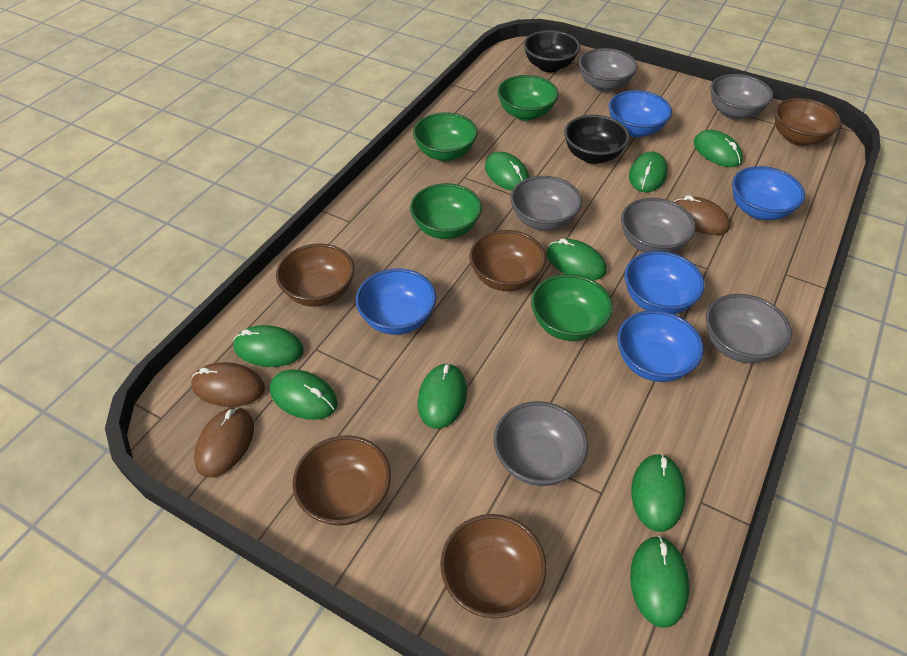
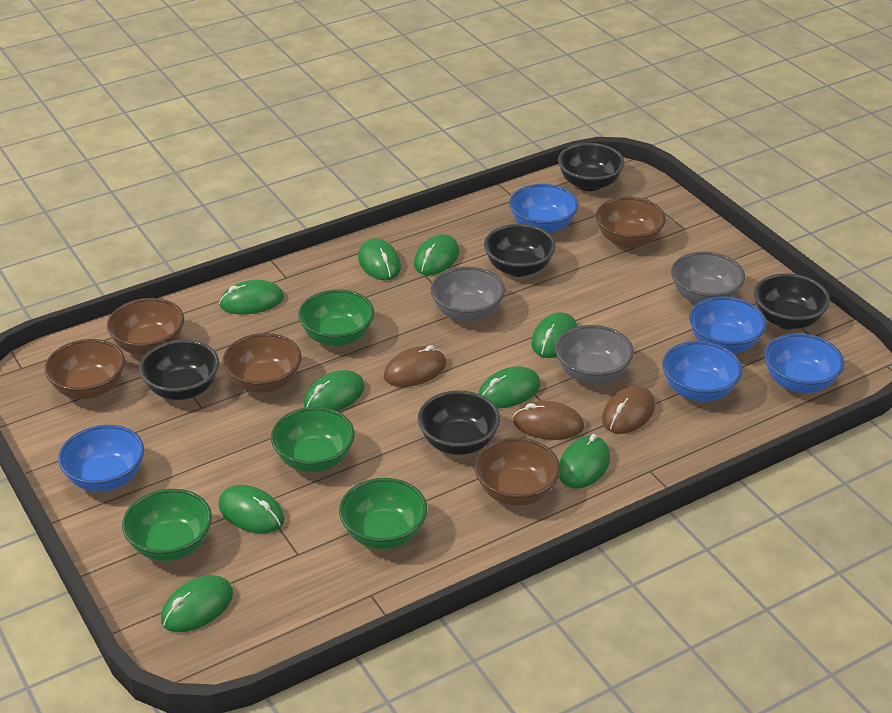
black bowl: [523,30,580,72] [564,115,630,164] = 2 -> [139,340,219,400] [418,390,500,455] [484,224,556,277] [558,143,625,191] [754,273,830,329] = 5
grey bowl: [493,401,588,486] [510,176,582,231] [579,48,638,92] [621,198,696,253] [706,294,792,363] [710,74,773,120] = 6 -> [431,267,505,322] [555,325,634,384] [671,252,745,304] = 3

